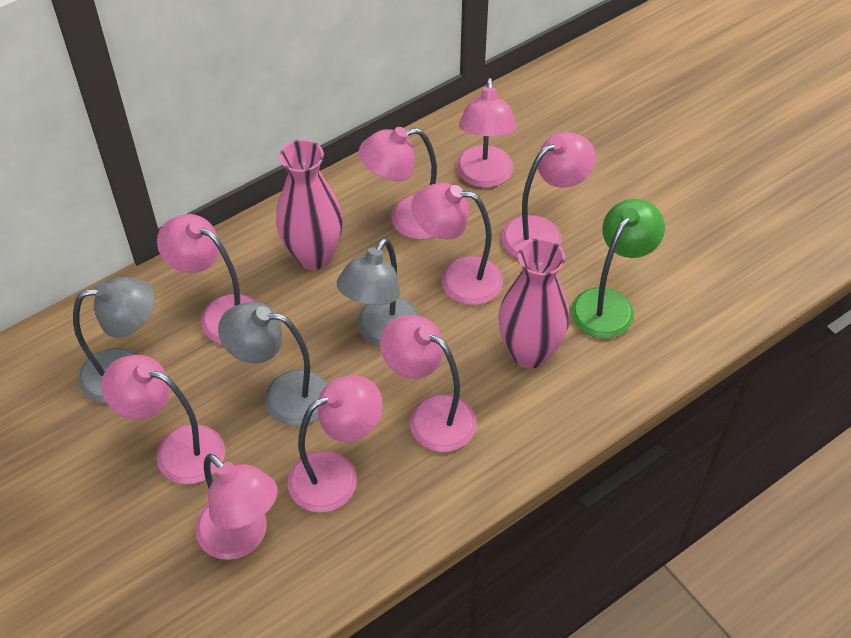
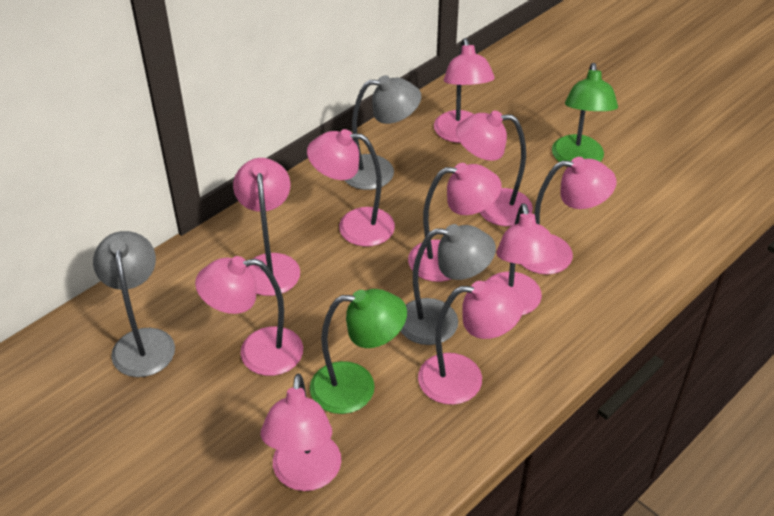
green lamp: [571,199,665,338] = 1 -> [310,289,407,414] [552,63,618,162] = 2
pink lamp: [101,355,225,484] [157,214,257,344] [195,454,278,560] [287,376,382,513] [359,127,437,240] [380,315,477,452] [411,183,503,305] [456,78,517,188] [502,132,596,259] = 9 -> [195,256,303,376] [233,158,300,296] [261,373,341,491] [307,129,395,247] [408,163,502,282] [418,280,524,405] [434,38,495,143] [456,111,533,226] [487,203,558,315] [521,157,617,275] = 10
pink vase: [276,139,343,270] [498,238,569,369] = 2 -> none = 0

